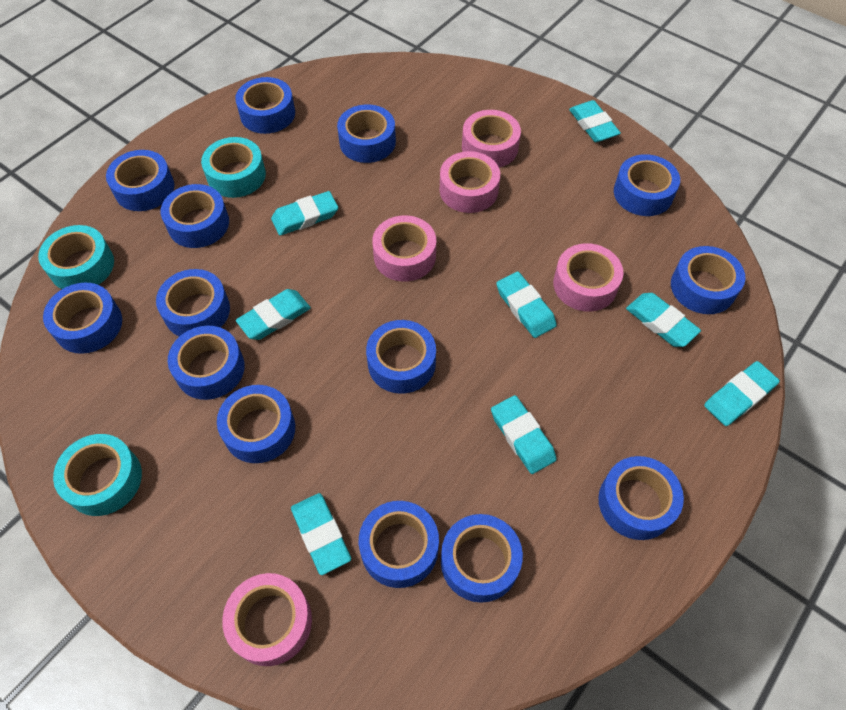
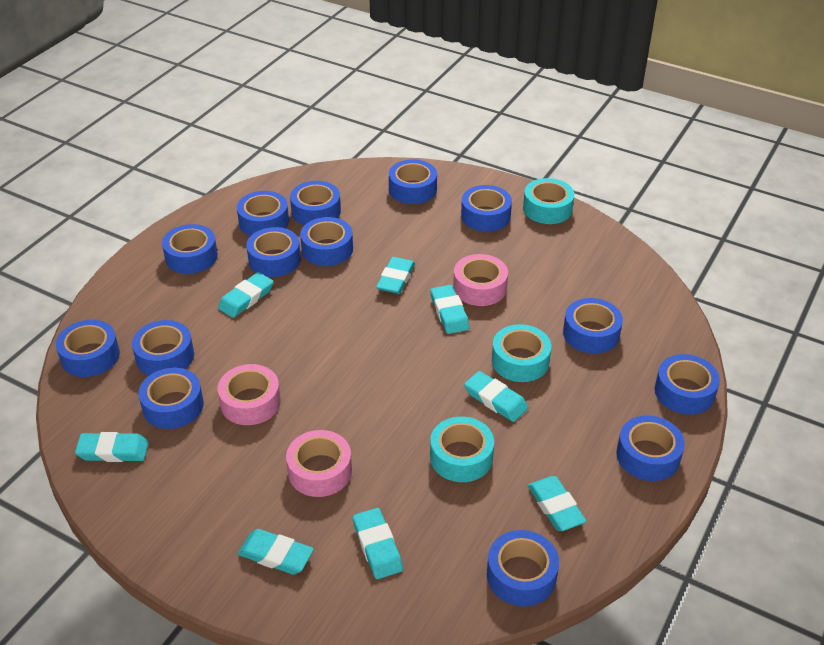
pink tape: [222,573,312,666] [372,215,436,282] [440,151,500,213] [462,110,521,168] [553,243,624,312] = 5 -> [218,364,281,425] [286,430,352,497] [453,254,508,306] = 3

